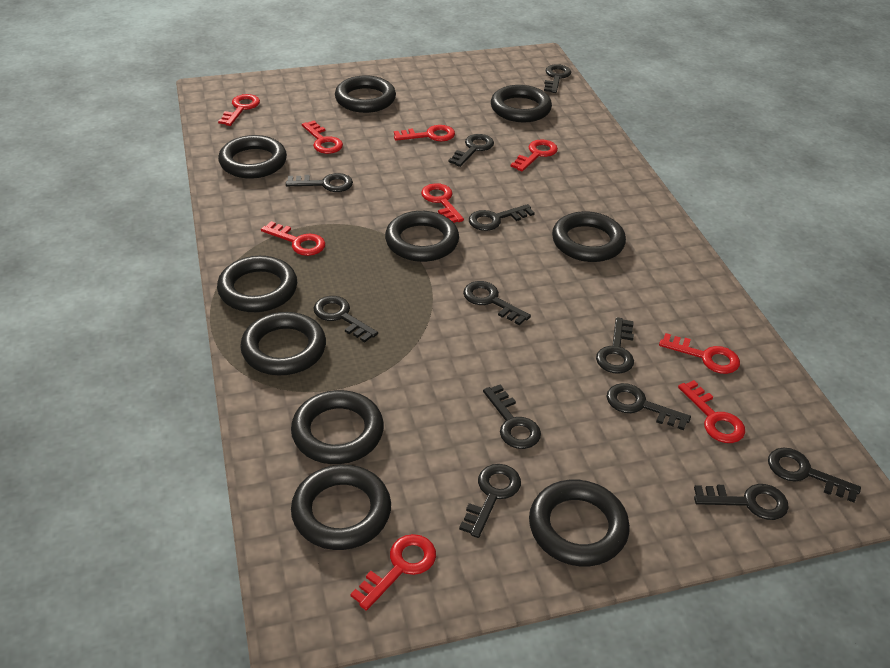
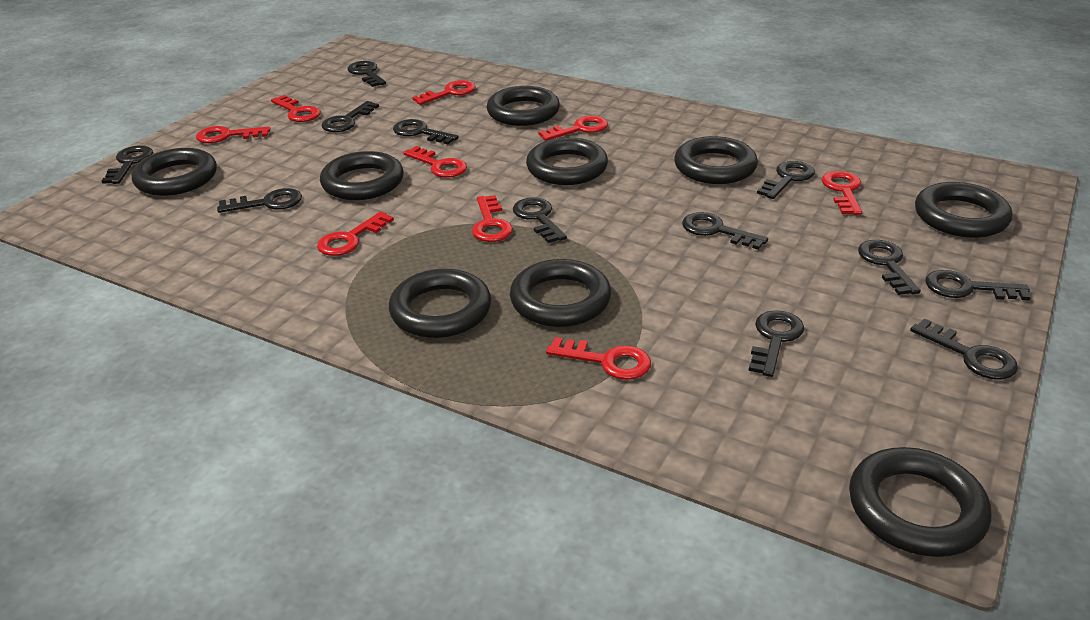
black ring: [217,256,297,312] [218,135,287,179] [240,312,326,375] [291,390,384,464] [291,465,391,550] [335,75,396,113] [385,211,459,262] [491,85,552,122] [529,480,630,566] [552,211,626,262] = 10 -> [132,148,217,196] [320,151,404,200] [389,269,491,338] [487,86,560,126] [510,259,611,327] [526,137,608,185] [674,136,758,184] [849,447,992,557] [915,182,1012,238] = 9

